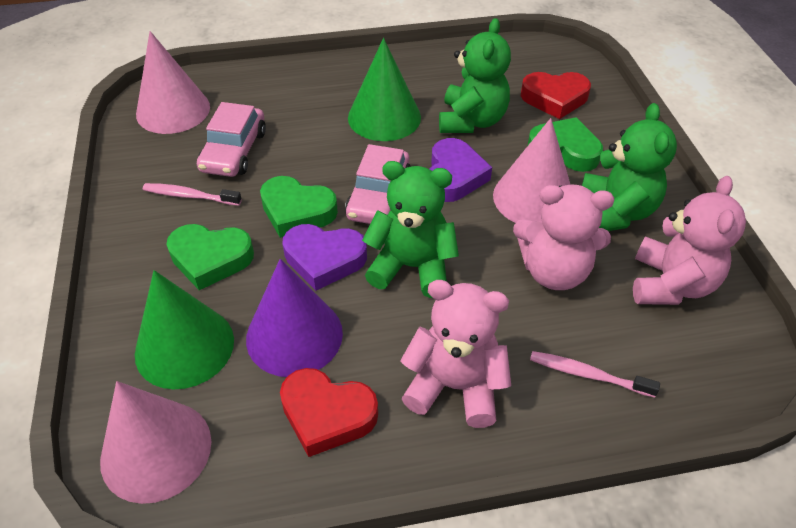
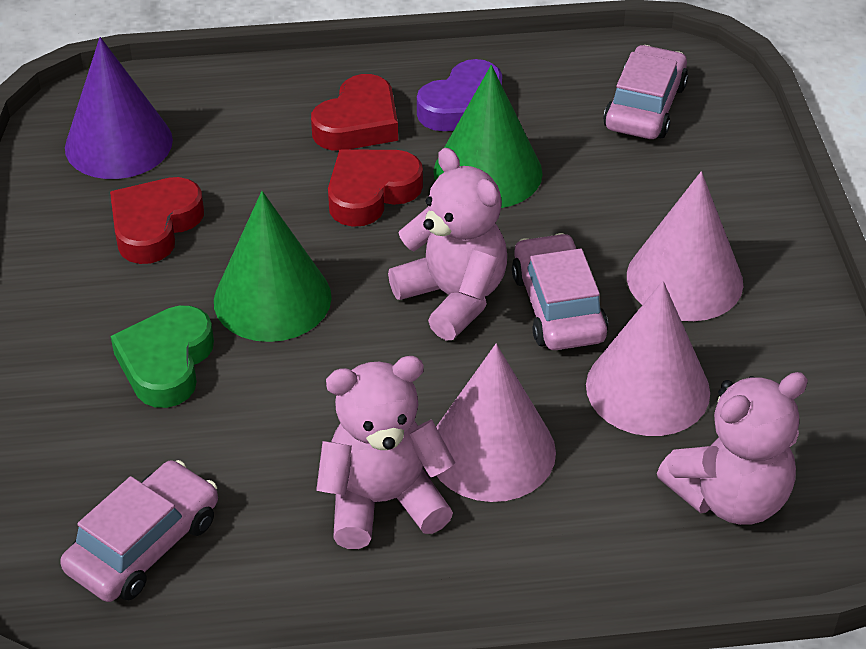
green heart: [166,224,254,290] [260,176,338,238] [528,117,603,172] = 3 -> [111,306,214,408] = 1
green teddy bear: [362,161,459,298] [439,18,511,133] [582,103,677,231] = 3 -> none = 0
pink car: [197,102,266,177] [345,144,411,224] = 2 -> [60,460,218,602] [512,233,608,350] [603,45,688,139] = 3
pink toothbrush: [143,183,242,206] [530,351,660,398] = 2 -> none = 0
purple heart: [283,224,367,291] [430,138,492,202] = 2 -> [417,59,502,131] = 1
red heart: [280,368,378,457] [521,72,591,119] = 2 -> [110,177,204,264] [311,74,398,151] [328,149,423,227] = 3

